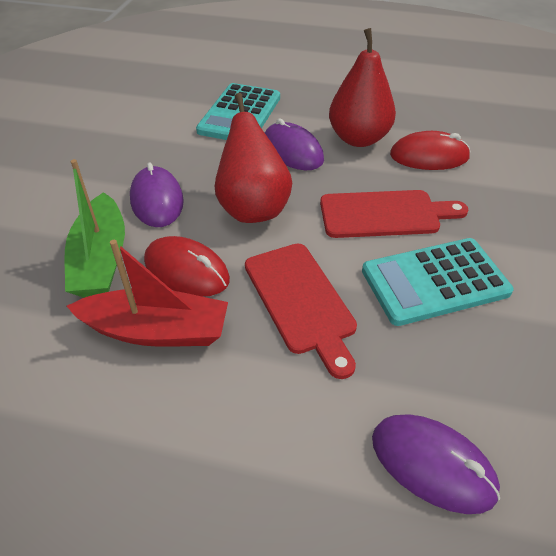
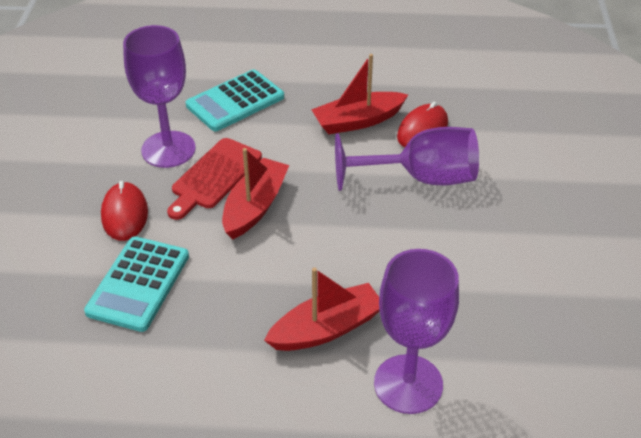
green boat: [65,159,125,298] = 1 -> none = 0
purple goblet: none = 0 -> [123,25,196,168] [335,127,479,191] [374,249,459,414] = 3
purple mouse: [130,163,184,227] [265,119,324,170] [372,415,500,514] = 3 -> none = 0
red boat: [67,240,228,347] = 1 -> [222,148,289,240] [264,267,380,351] [311,54,408,134] = 3
red cutting board: [245,243,357,379] [320,190,468,238] = 2 -> [167,138,262,220] = 1
red pear: [214,93,292,223] [329,28,396,147] = 2 -> none = 0

